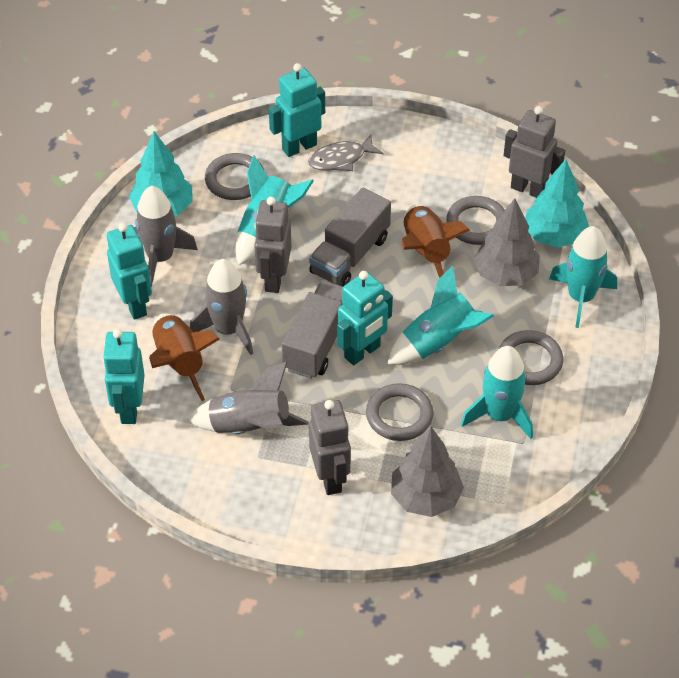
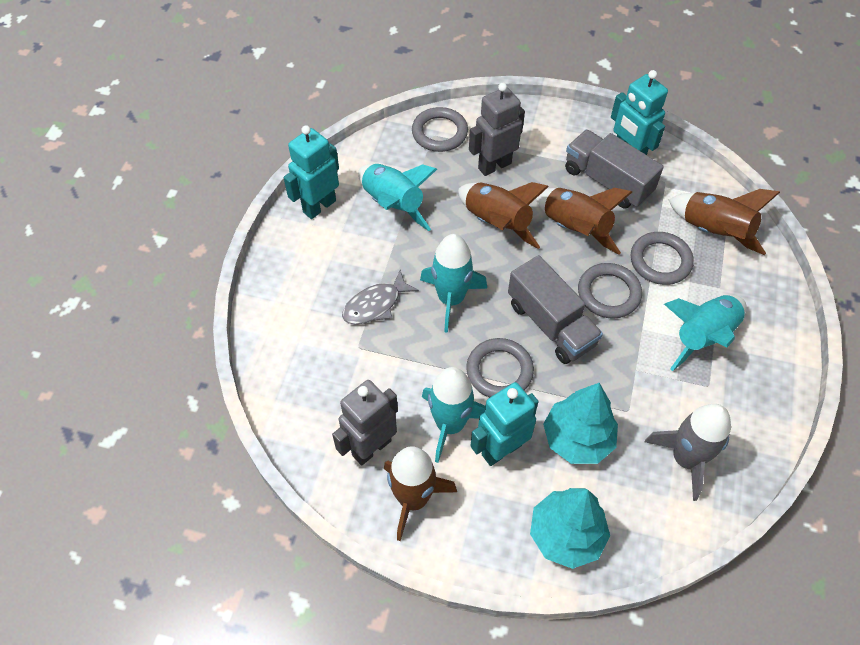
brown rocket: [149,313,220,401] [401,204,470,278] = 2 -> [384,446,457,541] [458,182,549,249] [536,188,632,255] [669,189,780,255] = 4
grey robot: [254,197,291,293] [309,400,351,495] [503,106,566,198] = 3 -> [332,380,398,466] [469,83,525,176] = 2
grey rocket: [134,186,198,287] [187,362,309,434] [190,259,253,355] = 3 -> [645,404,731,501] = 1
grey tree: [391,427,464,517] [474,199,540,286] = 2 -> none = 0
turquoise robot: [102,329,144,424] [107,223,152,320] [269,63,325,157] [337,271,393,365] = 4 -> [284,125,339,219] [470,382,539,466] [611,70,668,155] = 3

